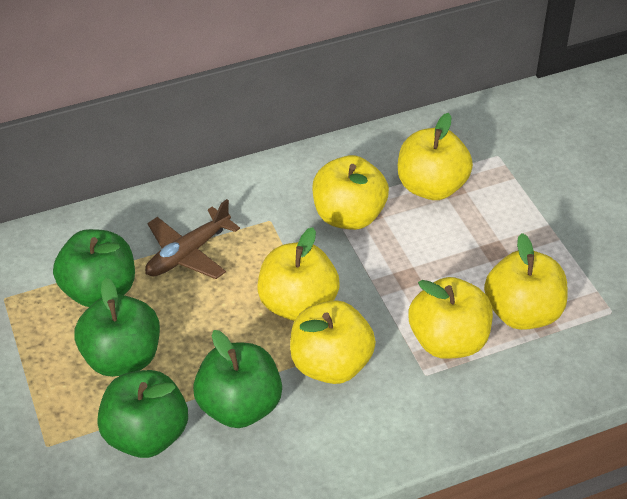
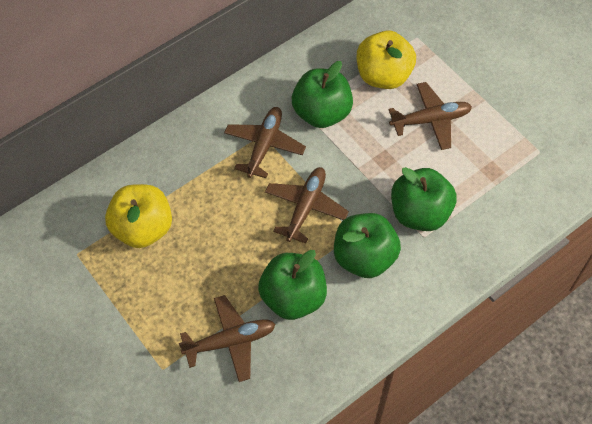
brown plane: [145,199,240,279] = 1 -> [179,295,276,382] [224,107,306,178] [265,167,349,243] [388,82,472,150] = 4
yellow apple: [257,227,340,321] [290,300,376,384] [312,155,389,230] [398,113,473,200] [408,277,493,359] [484,233,567,330] = 6 -> [105,184,172,248] [357,30,416,89] = 2

